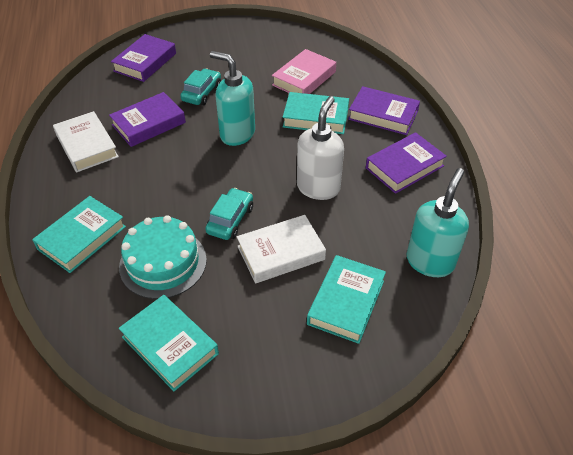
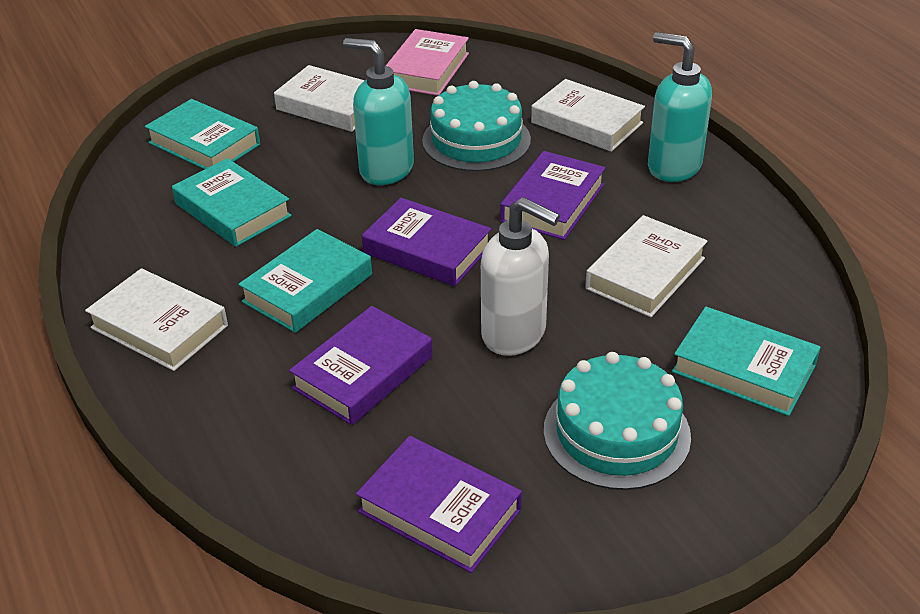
turquoise cake: [119,215,207,299] = 1 -> [422,81,531,171] [544,352,691,490] = 2
turquoise car: [180,69,221,106] [205,188,253,240] = 2 -> none = 0
white book: [53,111,119,172] [237,215,326,283] = 2 -> [85,268,228,371] [274,65,365,132] [531,79,645,152] [585,215,708,317] = 4

